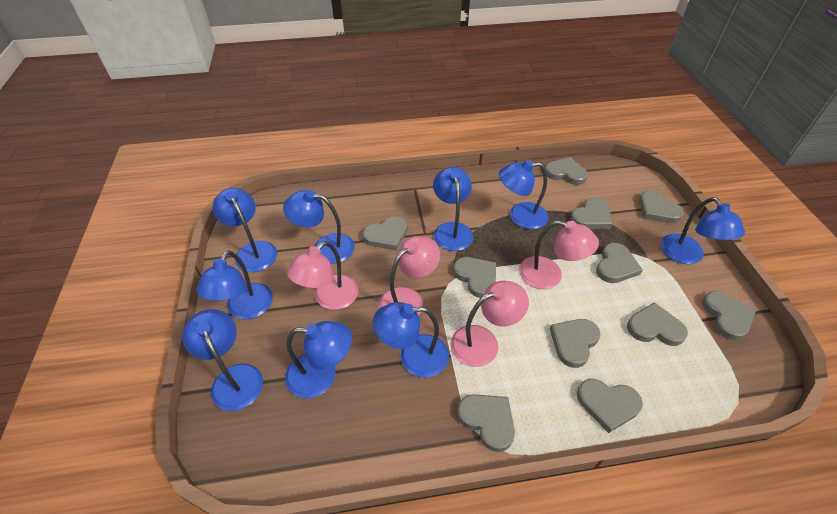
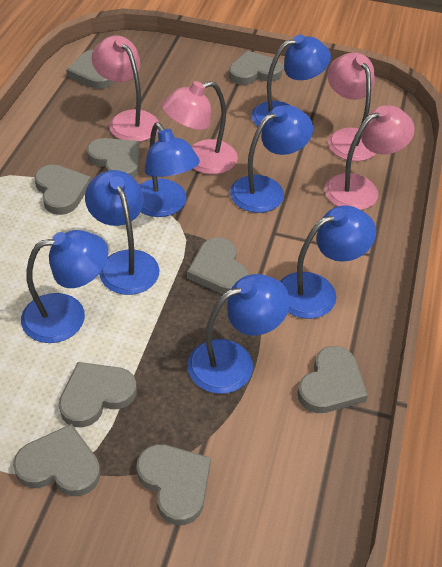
blue lamp: [182,309,263,411] [197,250,273,320] [212,188,277,272] [283,190,355,264] [285,321,352,398] [373,302,449,377] [433,167,473,251] [499,160,549,229] [661,197,745,264] = 9 -> [21,230,108,343] [85,170,159,295] [140,122,200,217] [188,274,290,394] [230,105,313,213] [251,34,331,126] [280,205,376,319] = 7
grey heart: [362,216,407,251] [453,257,496,298] [457,394,515,452] [545,157,588,185] [550,319,601,368] [571,198,612,229] [577,379,643,433] [596,243,642,283] [627,302,688,346] [639,190,684,223] [702,291,756,341] = 11 -> [13,424,100,496] [34,165,91,215] [59,362,137,428] [66,49,114,89] [87,138,140,178] [136,444,211,525] [187,237,249,294] [229,51,283,85] [297,346,368,413] = 9

